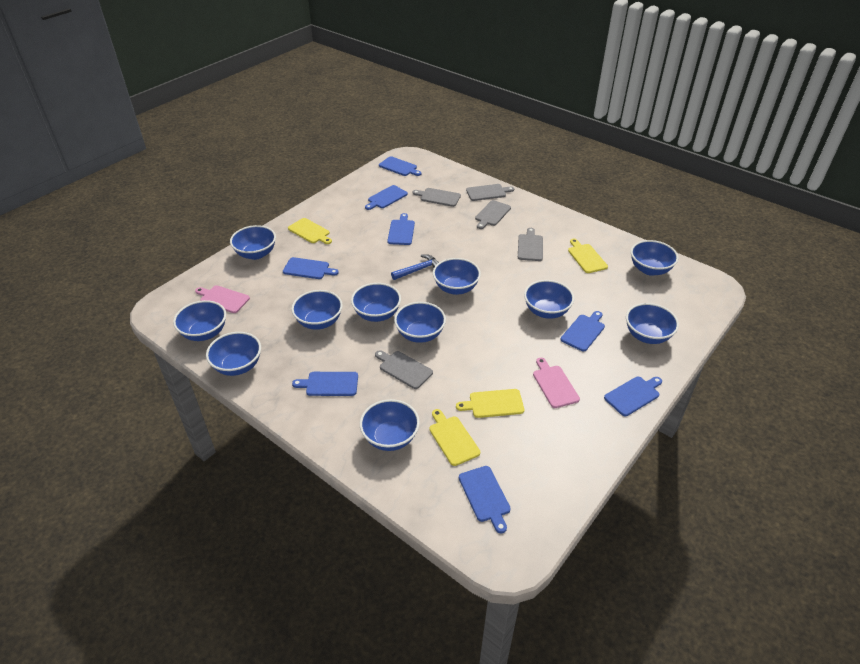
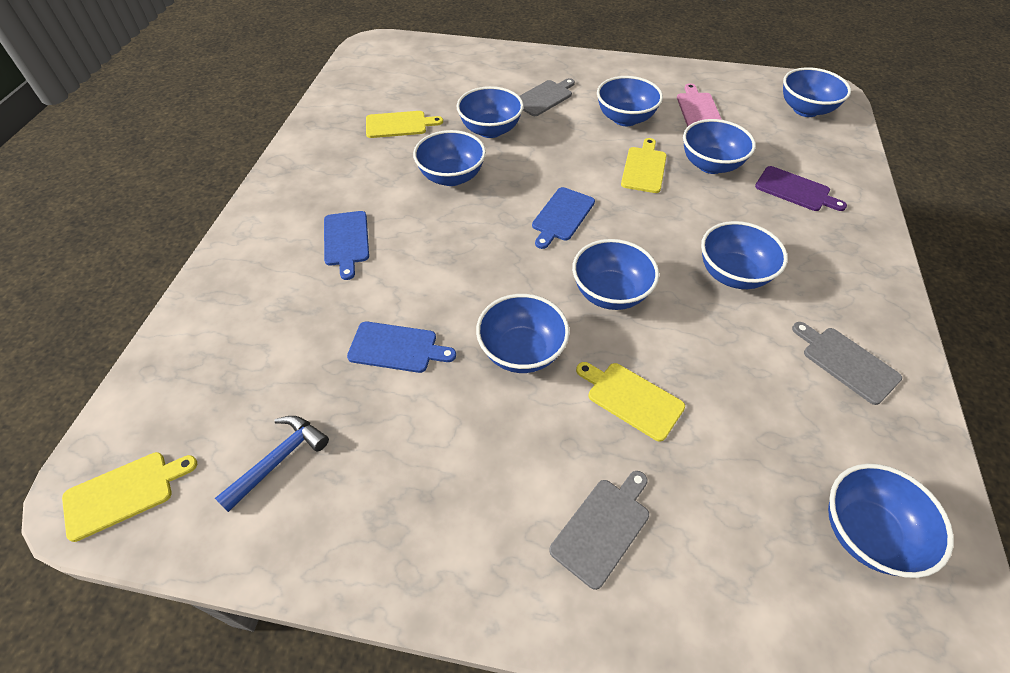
blue bowl: [173,300,226,341] [206,332,261,376] [230,225,276,260] [291,290,343,330] [351,283,401,322] [360,399,420,451] [394,302,446,343] [433,258,481,295] [524,280,574,319] [626,303,679,344] [631,240,679,276] = 11 -> [413,130,486,186] [457,86,524,138] [476,294,570,373] [572,239,659,310] [597,76,663,126] [683,119,756,174] [701,221,788,289] [783,67,851,117] [828,464,954,578] = 9
blue cutting board: [283,257,339,279] [292,372,358,396] [365,185,408,210] [379,156,421,176] [387,213,415,245] [459,466,511,533] [561,311,605,351] [604,376,662,416] = 8 -> [324,211,369,280] [347,322,456,373] [532,187,595,249] = 3
grey cutting board: [375,350,433,389] [412,188,461,207] [466,184,514,201] [475,200,511,229] [518,228,543,261] = 5 -> [520,78,575,116] [549,471,649,590] [792,322,902,405] = 3
pink cutting board: [195,285,250,313] [533,358,580,408] = 2 -> [677,83,722,127] = 1
purple cutting board: none = 0 -> [755,166,847,211] = 1

